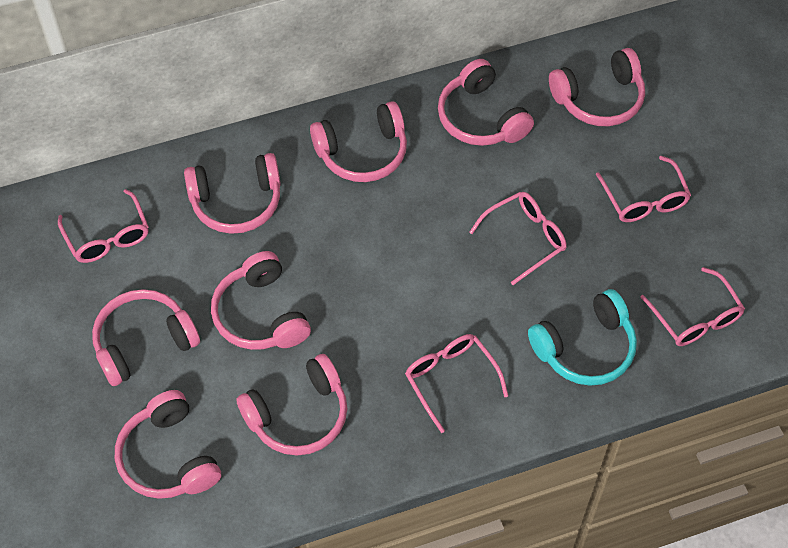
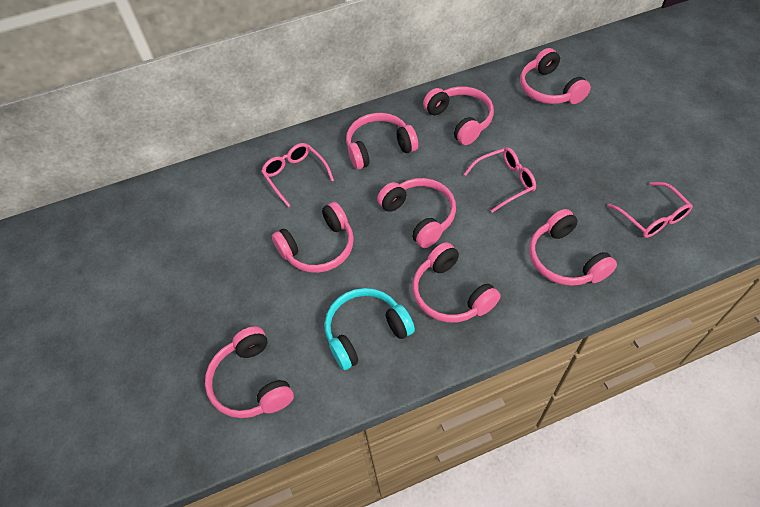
pink glasses: [58,189,149,263] [405,334,508,433] [469,192,567,285] [596,156,691,222] [640,267,745,346] = 5 -> [261,143,334,207] [464,147,536,213] [608,182,693,238] = 3

